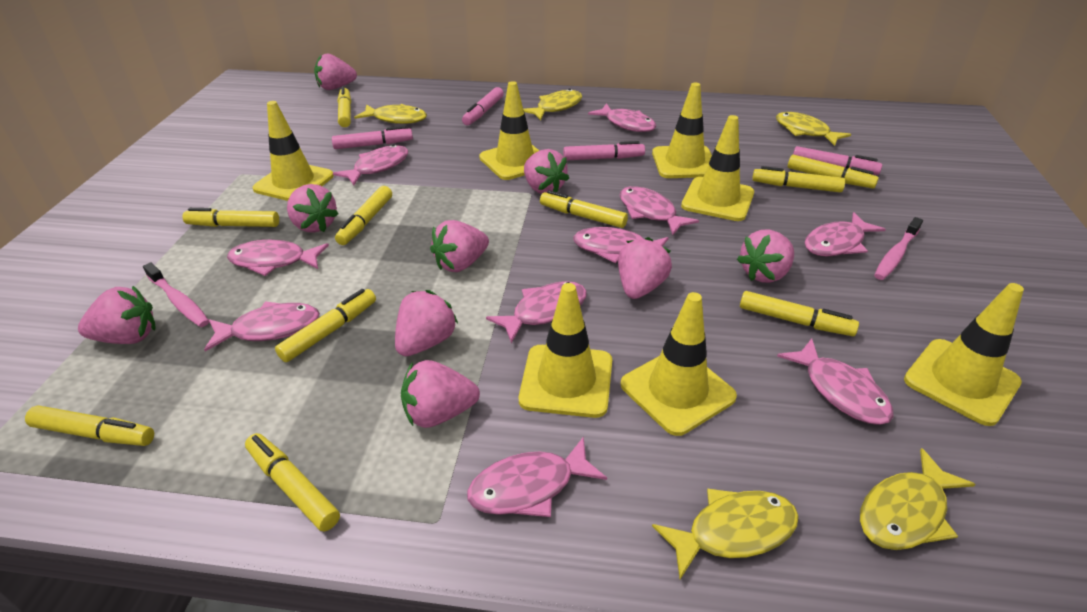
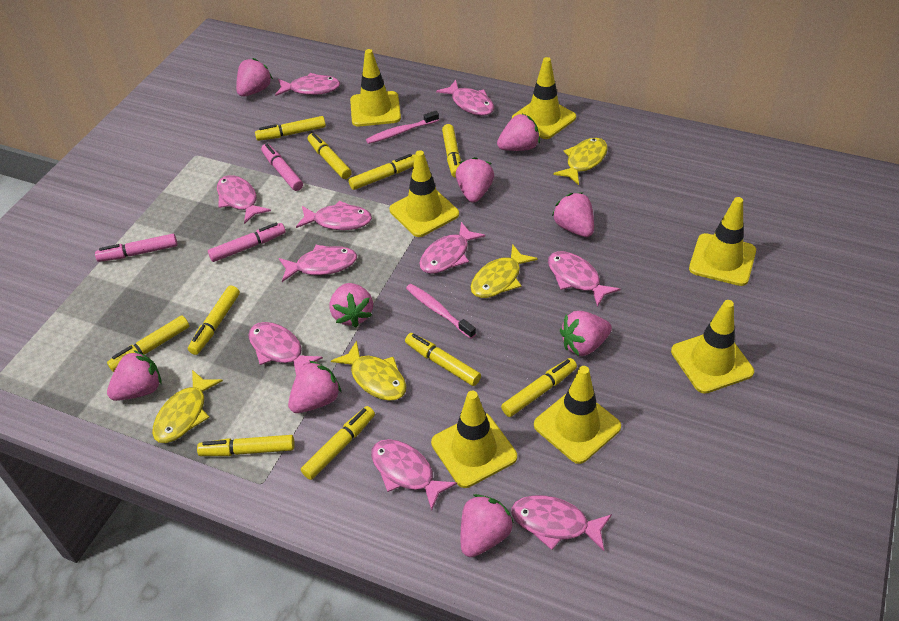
pink marker: [332,126,413,149] [462,87,504,125] [563,141,645,160] [793,146,882,175] = 4 -> [95,234,177,262] [208,223,286,262] [261,144,303,191] = 3
yellow fish: [354,104,427,124] [523,89,582,120] [652,489,799,579] [776,112,851,146] [860,448,976,550] = 5 -> [152,370,223,443] [331,341,406,401] [471,244,538,298] [553,138,608,185] = 4

